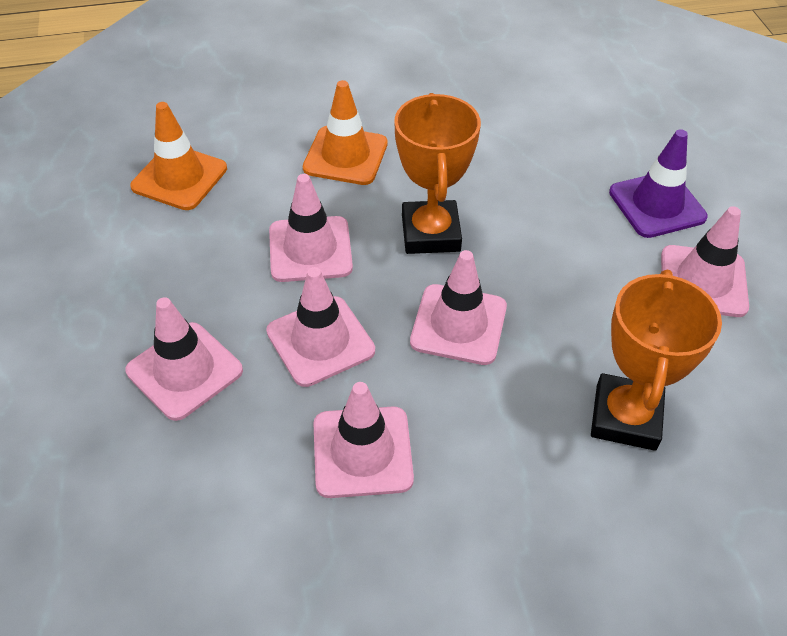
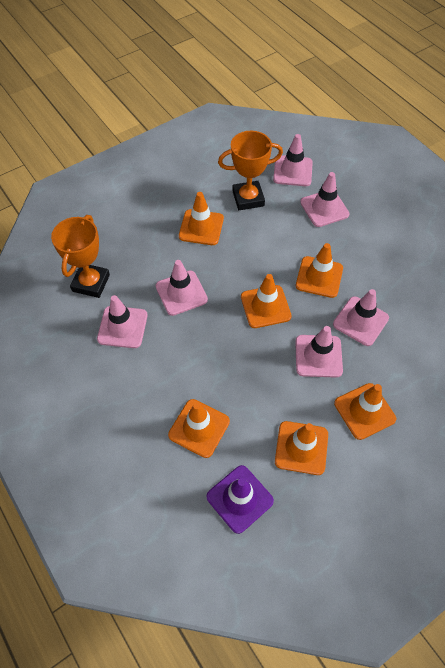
orange traffic cone: [130,102,227,210] [303,80,388,185] = 2 -> [168,399,230,458] [179,192,224,245] [241,274,292,328] [275,421,328,475] [296,243,343,298] [334,383,396,440] = 6

